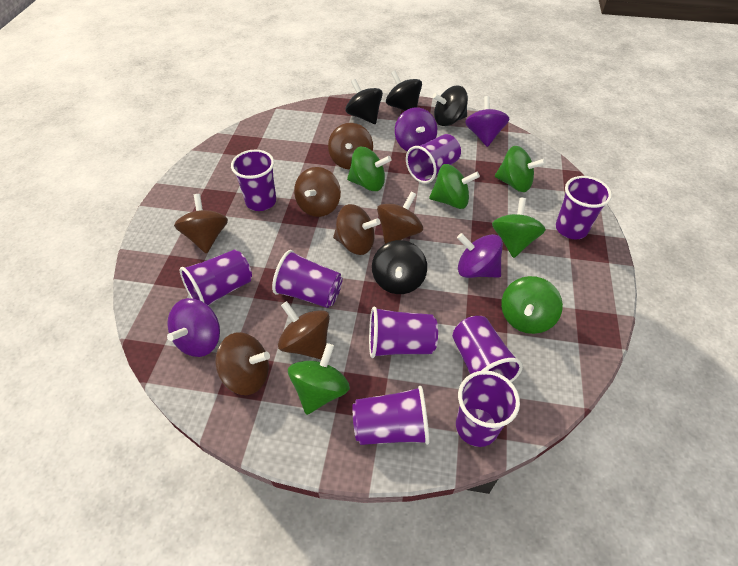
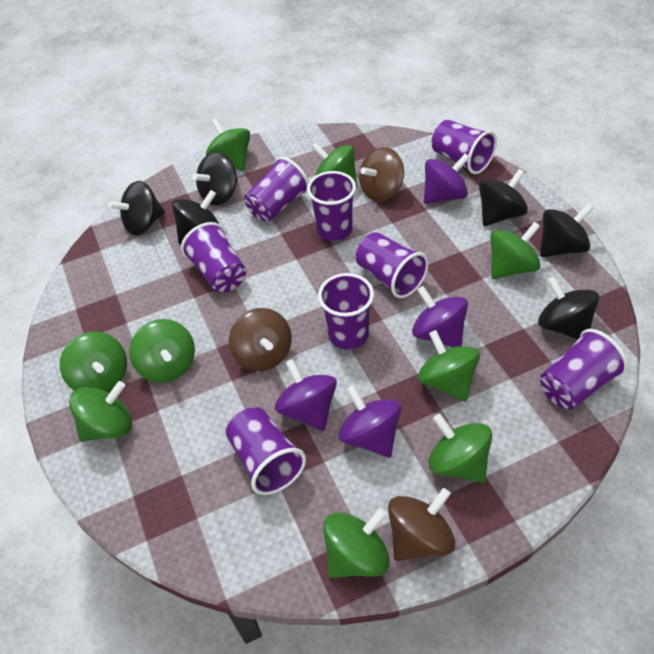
black spinning top: [345,79,383,124] [372,240,427,294] [386,71,422,111] [433,86,468,126] = 4 -> [108,181,165,235] [172,190,219,245] [192,152,238,206] [479,169,528,226] [538,277,599,340] [540,203,594,257] = 6
brown spinning top: [174,194,228,254] [216,332,270,395] [278,301,330,359] [294,167,341,217] [328,123,373,170] [333,204,380,255] [377,192,423,244] = 7 -> [229,308,292,371] [359,147,404,202] [388,488,455,561] = 3
green spinning top: [288,343,350,415] [347,147,391,191] [429,164,480,209] [492,198,546,258] [495,146,546,192] [501,276,563,334] = 6 -> [60,332,127,392] [69,381,132,442] [129,319,195,383] [206,118,250,171] [311,142,357,188] [323,508,390,578] [418,330,480,402] [428,414,492,483] [490,222,541,279] = 9
purple cup: [180,250,252,305] [231,150,276,211] [272,250,343,308] [353,386,430,445] [369,306,438,358] [406,134,461,184] [452,316,523,383] [456,370,520,447] [556,176,612,239] = 9 -> [181,222,246,293] [226,407,306,495] [244,157,309,222] [307,171,356,241] [318,273,374,350] [356,232,429,298] [432,120,497,174] [540,329,628,410] = 8

